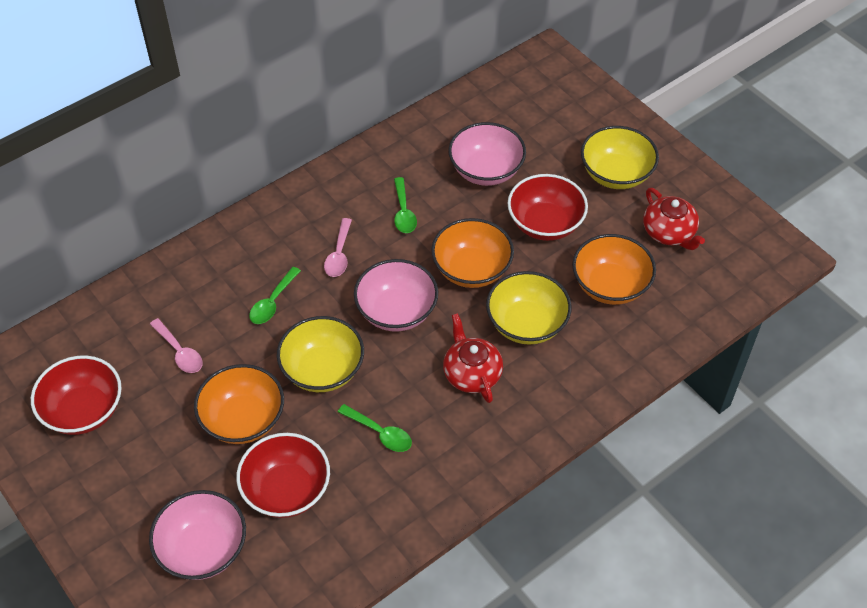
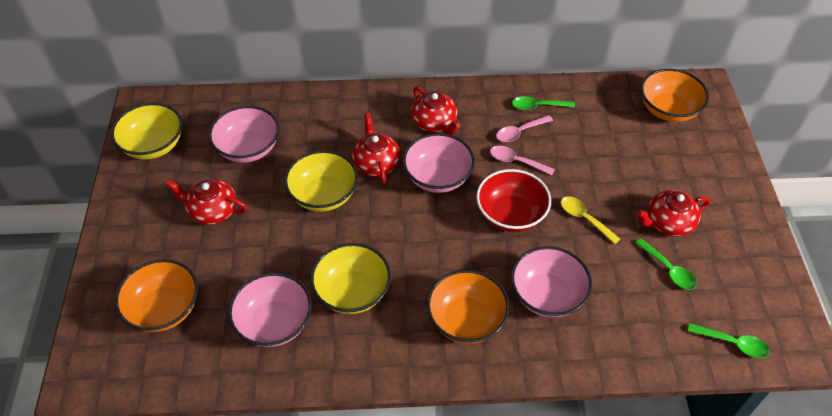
pink bowl: [149,490,246,580] [354,259,438,332] [448,122,526,186] = 3 -> [209,106,279,163] [228,273,312,347] [403,133,475,193] [511,246,592,318] = 4
red bowl: [31,355,122,435] [236,433,330,518] [508,174,588,241] = 3 -> [476,169,551,232] = 1
red teapot: [443,313,503,403] [643,188,705,250] = 2 -> [166,179,247,225] [352,113,401,184] [411,86,460,135] [637,190,710,236] = 4
yellow spoon: none = 0 -> [561,196,620,244] = 1

